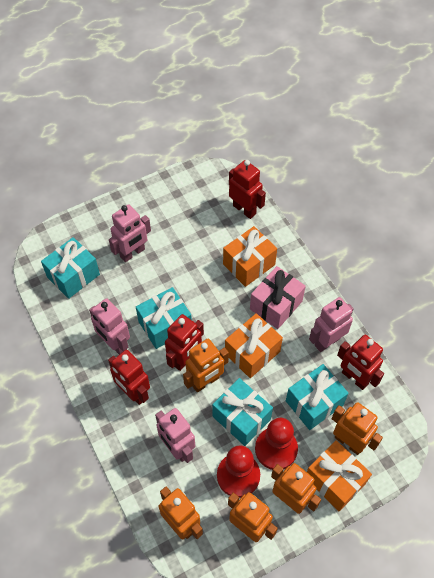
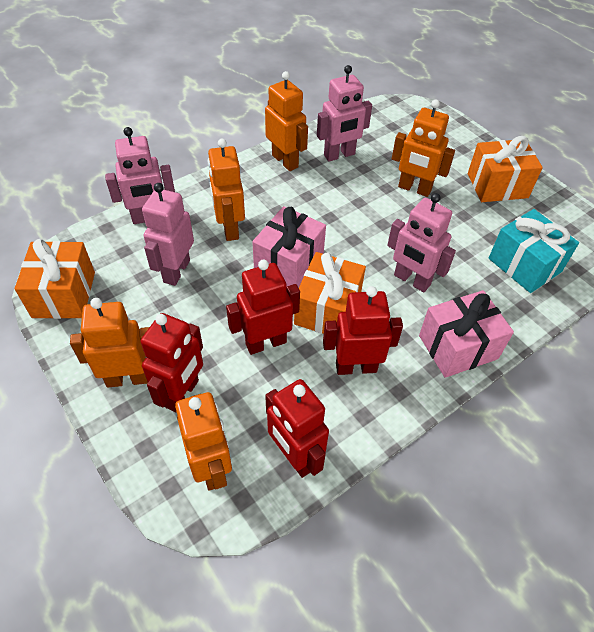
pink gift: [250,266,306,329] = 1 -> [252,206,326,288] [419,290,514,378] = 2
red pawn: [217,445,260,498] [255,418,298,470] = 2 -> none = 0
turquoise gift: [41,237,100,299] [136,287,192,349] [212,378,273,446] [286,364,348,430] = 4 -> [489,209,579,293] = 1

